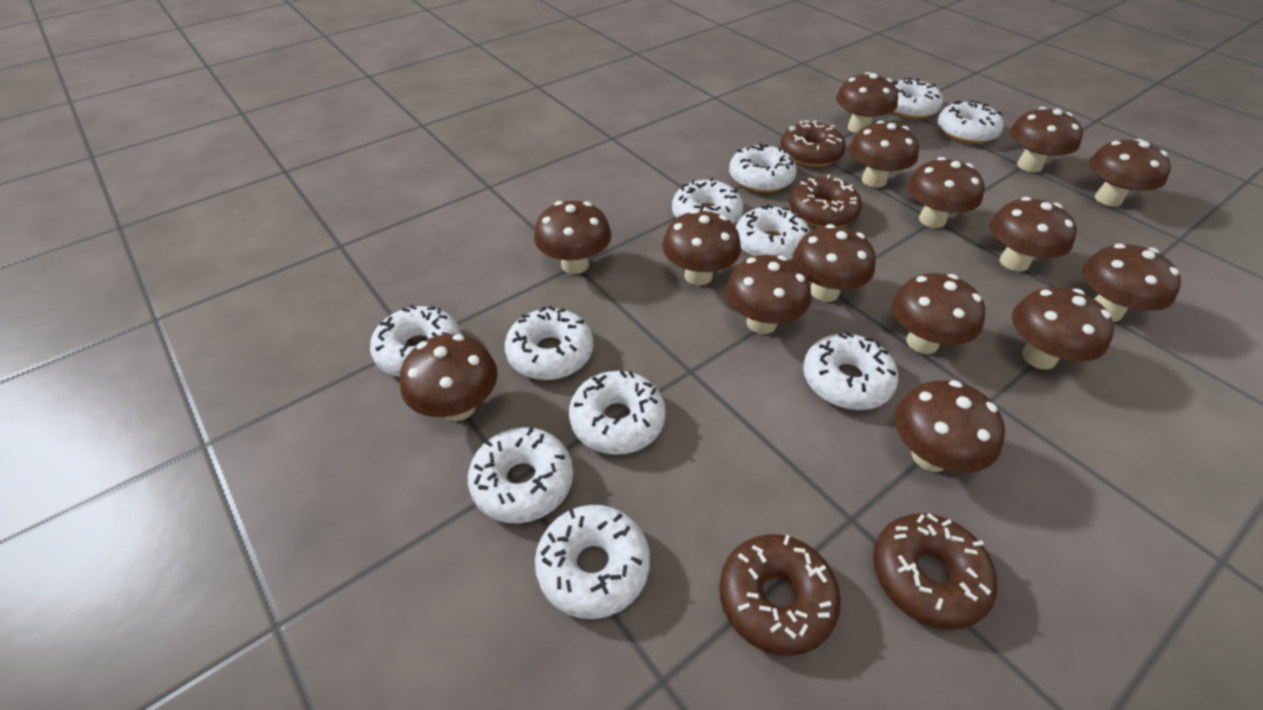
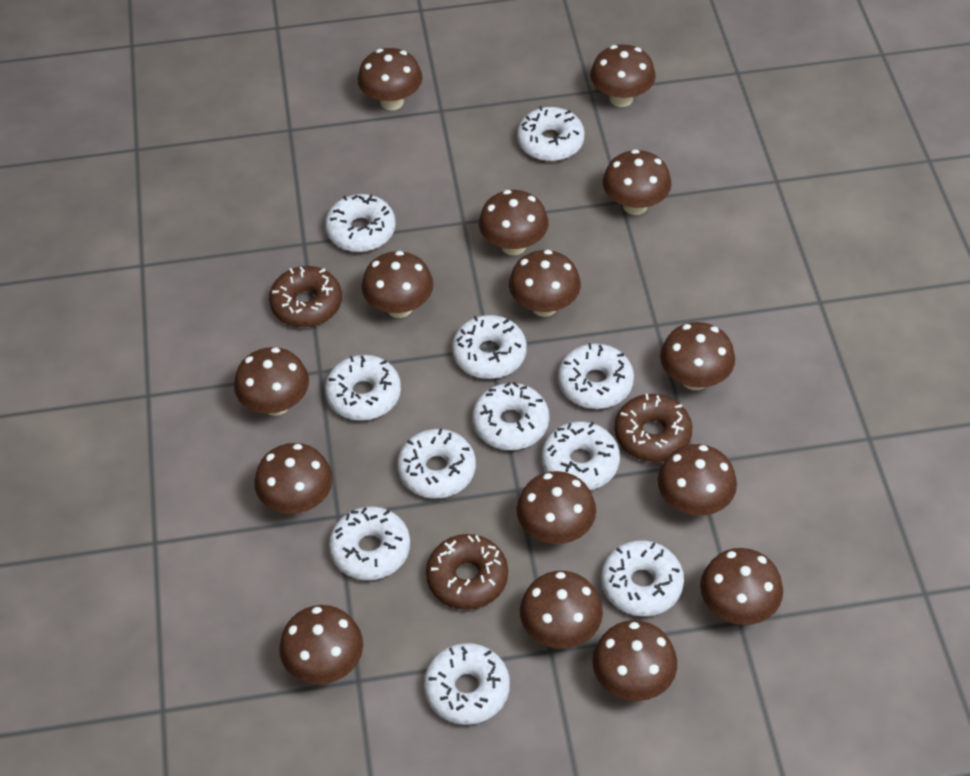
brown donut: [719,534,841,656] [781,120,846,167] [789,175,862,228] [873,513,997,630] = 4 -> [269,266,342,327] [426,534,508,610] [614,394,692,462] = 3

